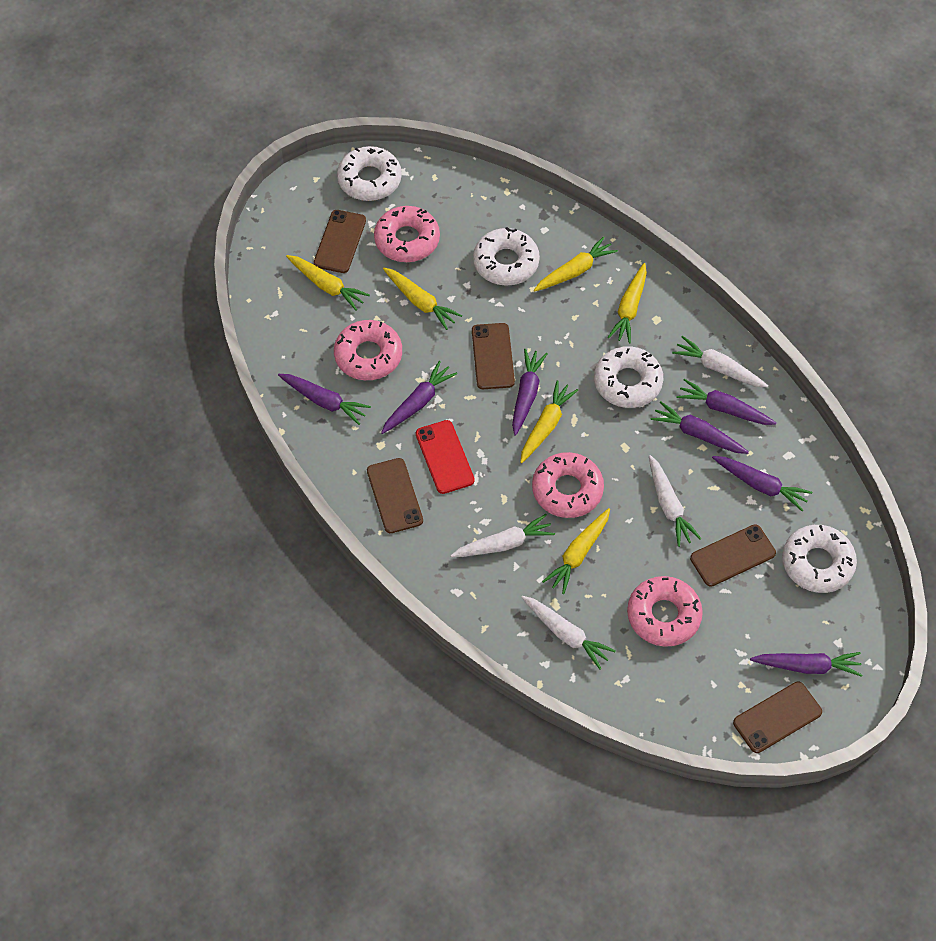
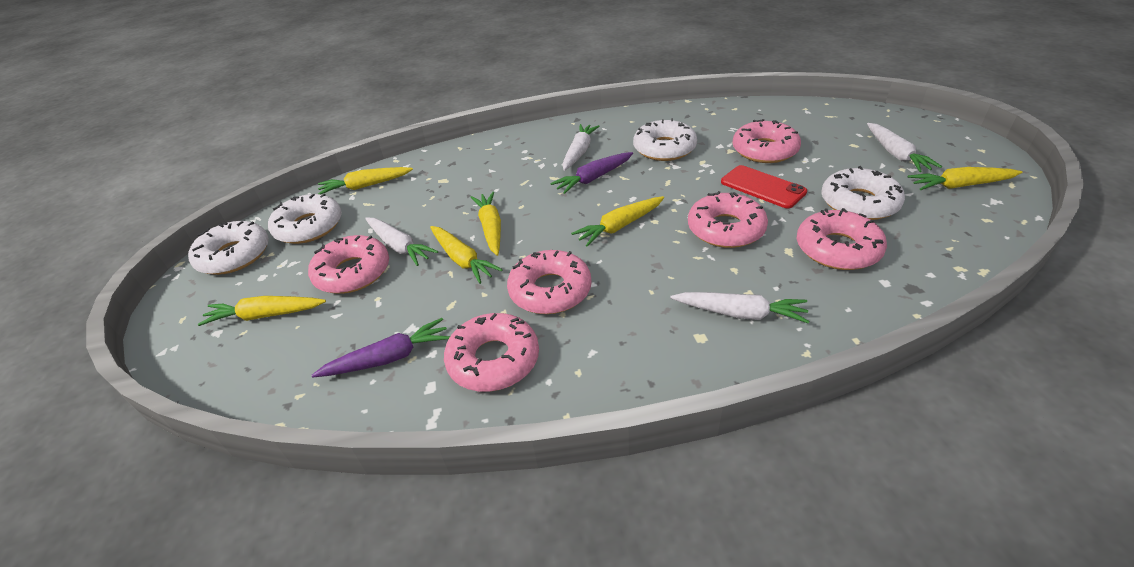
brown phone: [314,210,366,273] [367,458,423,533] [472,323,515,389] [690,524,776,587] [733,682,822,753] = 5 -> none = 0
pink donut: [334,320,402,380] [374,206,440,262] [532,452,604,518] [627,576,703,647] = 4 -> [308,235,389,294] [444,313,539,392] [507,250,592,314] [688,191,768,248] [732,119,801,163] [797,208,887,270] = 6
purple carrot: [278,374,371,425] [381,361,457,434] [512,349,548,436] [650,401,749,454] [676,379,776,425] [712,456,812,511] [750,652,862,677] = 7 -> [312,318,450,377] [550,152,633,194] = 2

